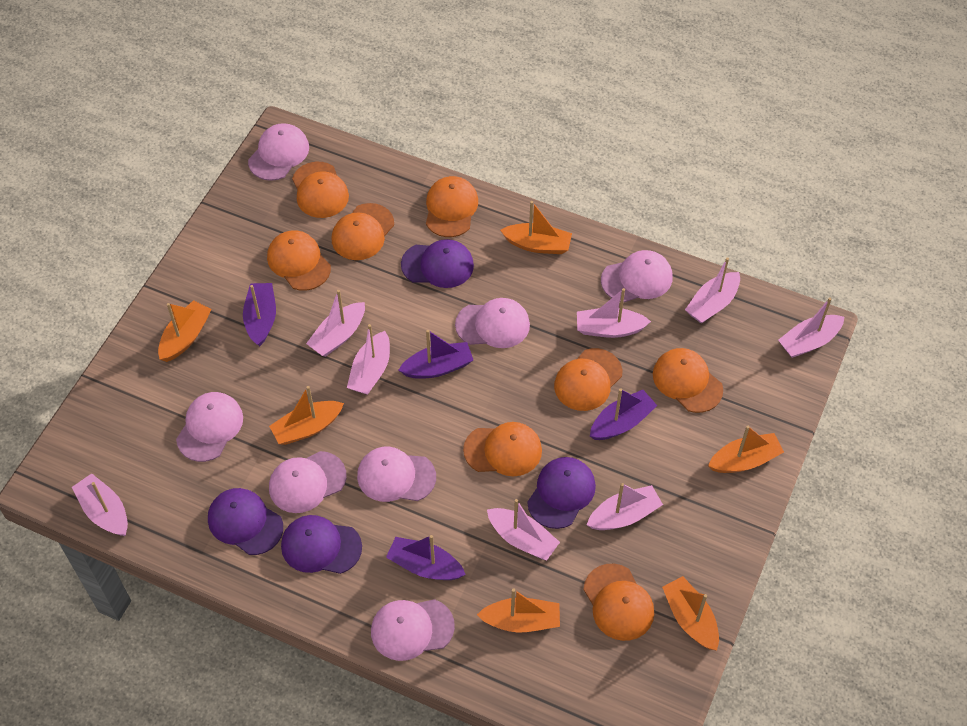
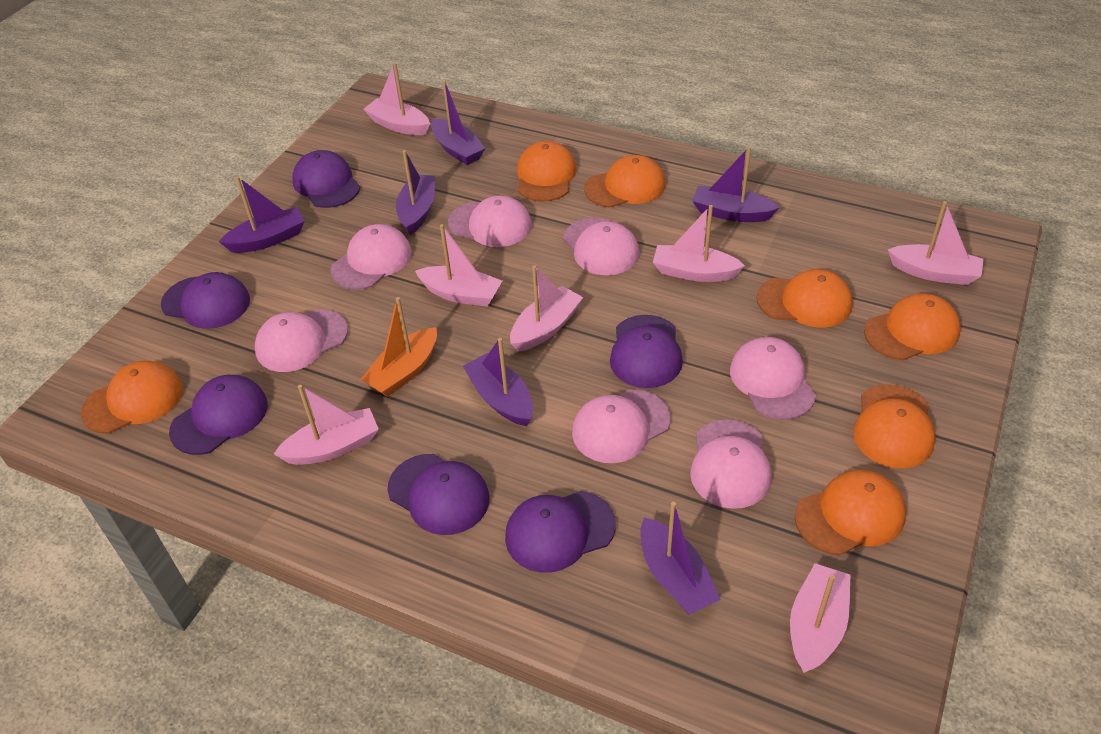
orange boat: [158,300,212,362] [269,386,344,445] [477,588,560,633] [500,201,572,254] [662,576,719,651] [708,426,784,473] = 6 -> [360,297,437,397] = 1
orange cap: [267,230,331,291] [292,162,349,218] [331,203,394,260] [426,176,478,237] [463,422,542,476] [554,348,622,411] [583,564,654,641] [653,348,723,413] = 8 -> [81,361,183,434] [517,141,576,202] [584,155,665,208] [756,269,853,328] [795,470,906,555] [853,384,936,469] [864,293,961,360] = 7
pink boat: [72,473,128,536] [306,290,365,357] [347,324,390,395] [487,499,560,560] [577,288,651,338] [587,483,663,530] [685,257,740,324] [778,297,844,358] = 8 -> [274,385,379,465] [363,63,430,135] [415,224,502,307] [510,265,583,352] [653,205,745,282] [790,563,851,673] [888,201,984,285] = 7
purple boat: [243,283,276,347] [386,535,466,580] [399,330,473,378] [590,388,657,440] = 4 -> [219,176,305,253] [396,150,435,235] [431,80,485,165] [463,338,533,426] [640,502,721,615] [692,146,780,222] = 6
purple cap: [208,488,283,555] [281,515,362,574] [401,239,474,288] [527,457,596,529] = 4 -> [161,272,250,329] [169,375,268,455] [292,150,360,208] [388,454,490,535] [505,491,616,573] [610,315,683,388] = 6

